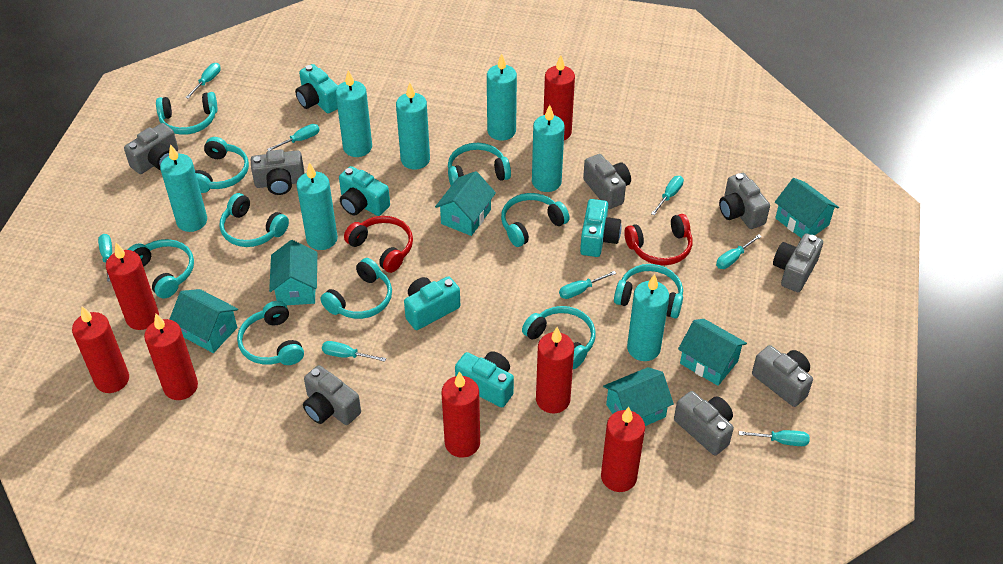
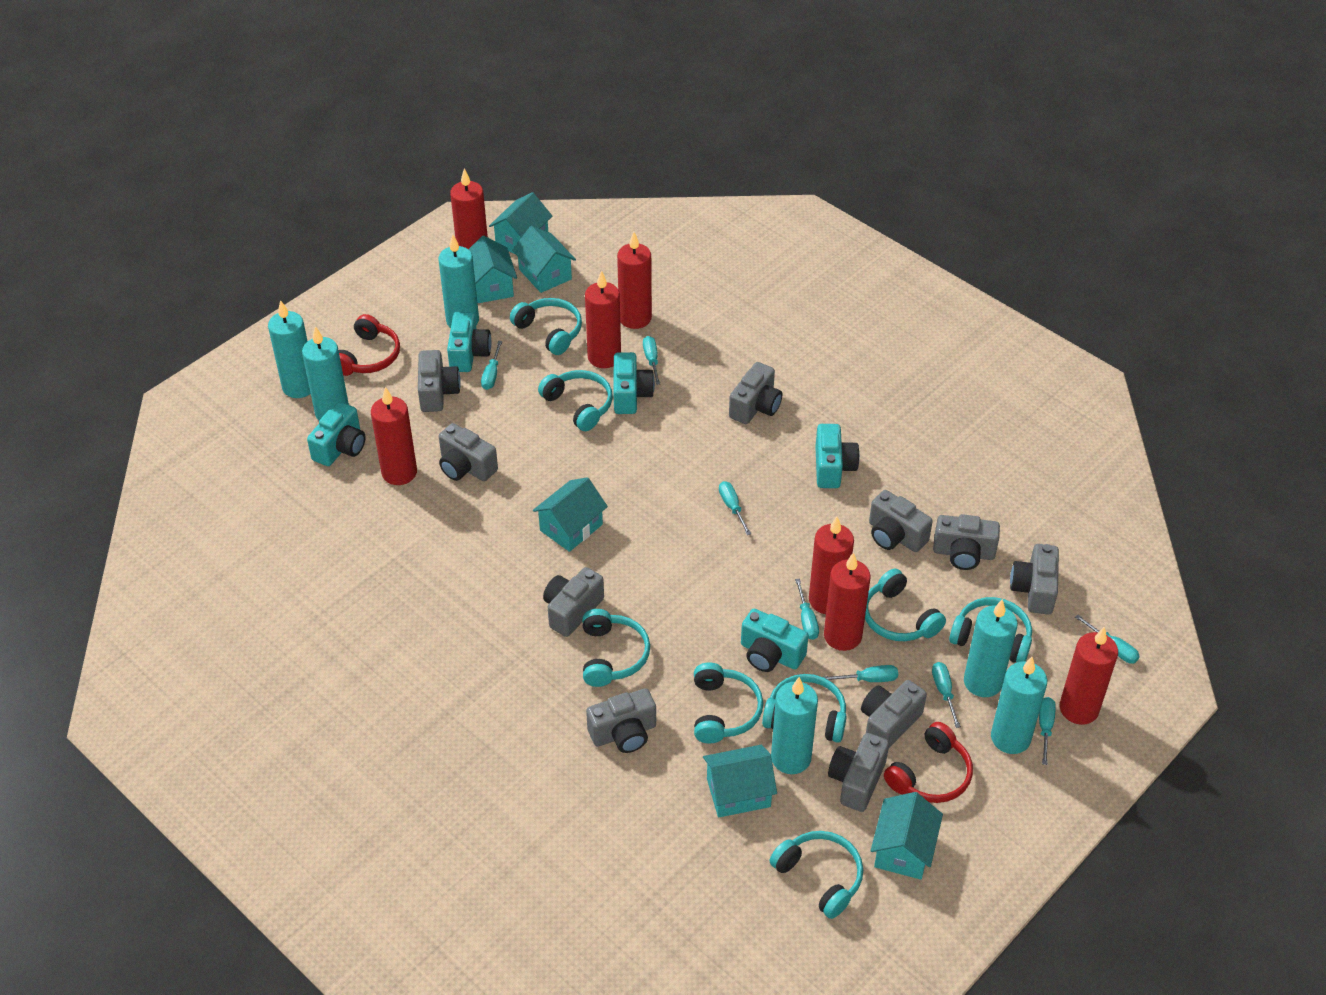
grey camera: [124,123,178,174] [251,149,305,195] [303,365,361,425] [583,154,631,209] [674,391,734,455] [719,173,770,229] [752,345,813,407] [773,233,823,292] = 8 -> [418,350,461,412] [439,423,498,481] [543,567,604,637] [586,688,656,753] [729,362,782,424] [828,733,889,812] [861,680,927,748] [869,490,933,552] [933,514,1000,570] [1010,544,1059,615] = 10
turquoise candle: [160,144,207,232] [296,162,338,250] [336,70,372,157] [396,83,430,170] [487,54,517,141] [532,105,565,192] [627,274,669,361] = 7 -> [268,300,311,398] [302,326,349,420] [438,235,479,328] [771,677,818,774] [964,599,1018,697] [991,657,1047,754] = 6
turquoise headphones: [128,239,194,299] [156,92,218,135] [195,137,249,193] [219,193,289,247] [237,301,304,365] [320,258,392,319] [448,143,511,186] [501,193,570,247] [522,306,596,369] [614,264,683,318] = 10 -> [510,298,582,355] [538,370,613,431] [582,609,650,687] [694,662,763,744] [762,674,847,743] [770,831,863,919] [865,569,946,641] [949,597,1032,663] = 8

